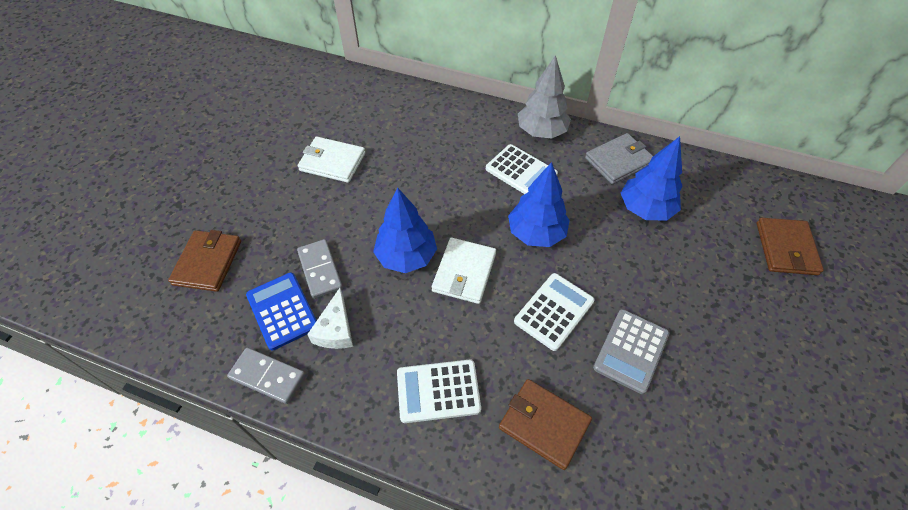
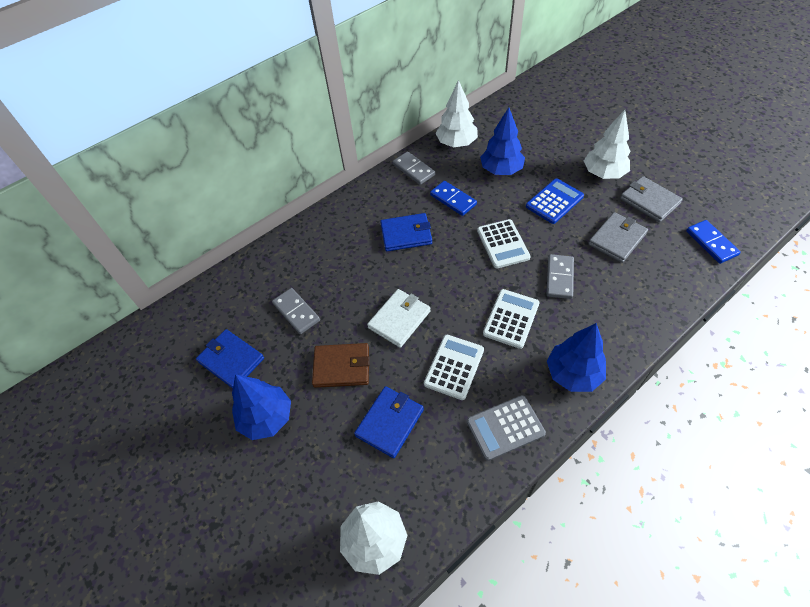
blue domino: none = 0 -> [430,181,477,216] [686,220,741,264] = 2
blue wallet: none = 0 -> [196,329,264,389] [354,386,424,458] [380,213,432,251] = 3
brown wallet: [168,230,241,292] [499,379,592,470] [756,218,824,275] = 3 -> [312,343,370,388] = 1
grey domino: [227,347,305,404] [297,239,343,299] = 2 -> [272,288,320,334] [393,151,435,185] [547,254,574,299] = 3
grey tree: [518,55,571,139] = 1 -> none = 0
grey wallet: [585,133,653,184] = 1 -> [588,212,648,263] [620,176,683,222] = 2
white cheese: [307,288,353,349] = 1 -> none = 0
white tree: none = 0 -> [340,501,407,575] [435,80,478,147] [584,110,631,179] = 3
white wallet: [298,136,365,183] [432,238,496,304] = 2 -> [367,289,431,348] = 1

